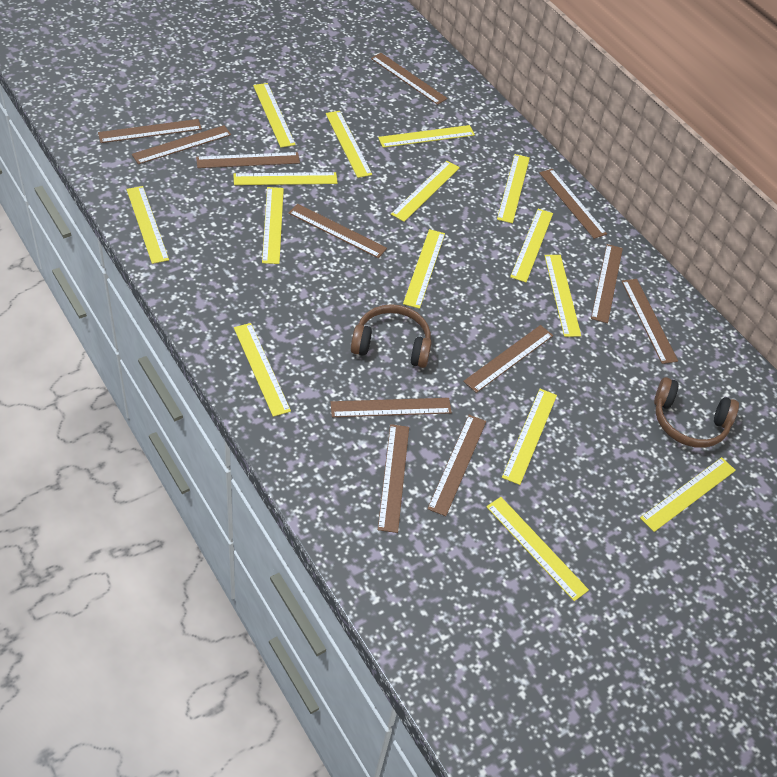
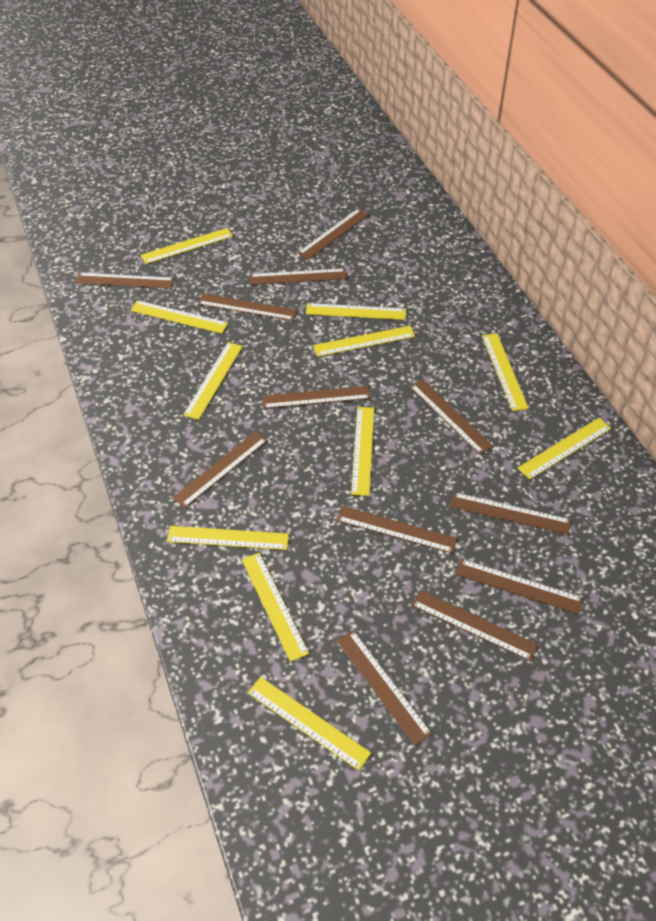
brown headphones: [351,304,432,368] [654,377,739,448] = 2 -> none = 0
yellow ruler: [126,186,169,264] [233,172,338,185] [234,323,291,417] [253,83,296,147] [262,187,284,264] [326,111,372,178] [378,125,475,148] [391,161,460,222] [403,229,445,309] [486,497,589,601] [497,154,530,223] [502,389,557,485] [510,209,553,282] [544,255,581,337] [640,457,736,532] = 15 -> [131,300,228,334] [141,228,233,264] [167,526,289,550] [183,342,243,420] [242,553,309,662] [248,677,371,771] [306,303,406,320] [313,326,415,357] [351,407,374,496] [482,333,529,411] [518,418,611,480] = 11

